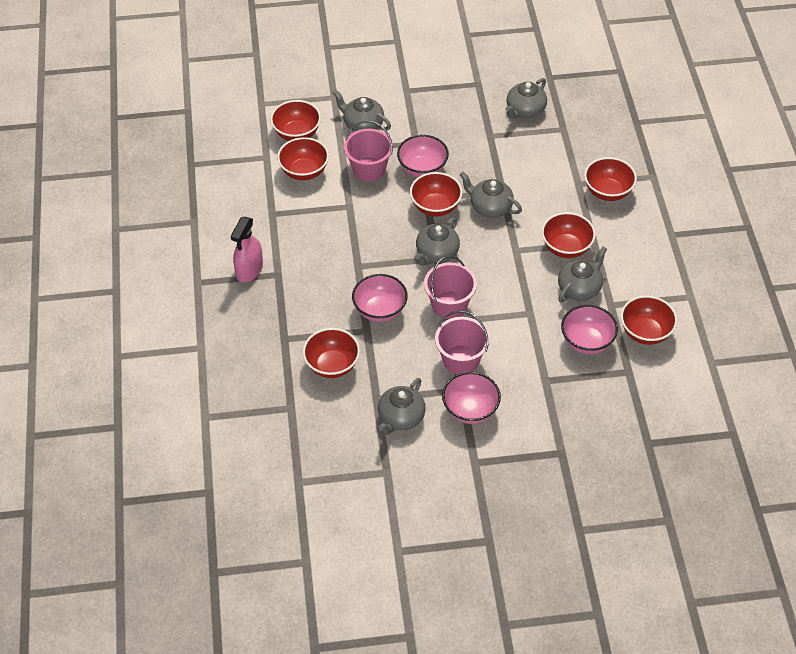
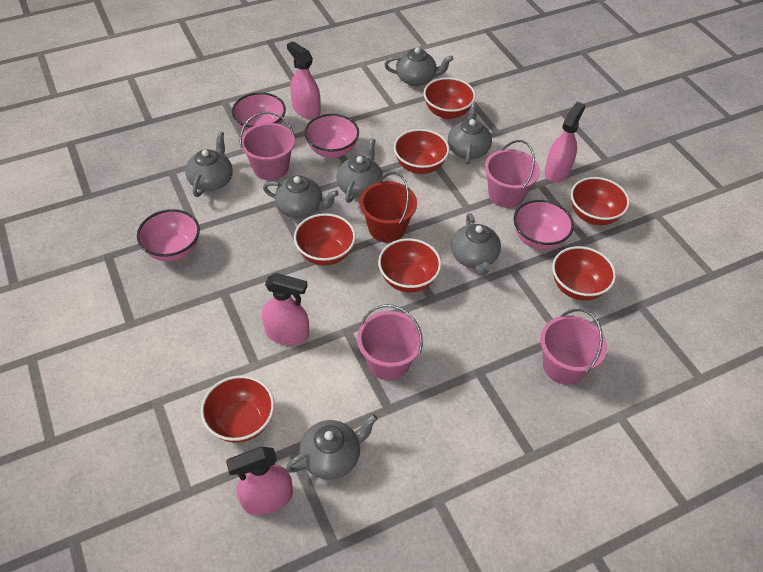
grey teapot: [333,90,391,132] [378,378,426,435] [416,217,460,266] [460,172,522,218] [506,78,547,119] [558,247,607,302] = 6 -> [185,131,233,197] [263,175,339,218] [286,414,378,480] [337,138,383,203] [384,47,453,86] [448,102,492,165] [451,213,501,276] = 7
pink bucket: [344,120,393,182] [424,256,477,319] [435,311,490,374] = 3 -> [240,112,295,180] [357,305,423,381] [484,140,540,208] [540,309,607,385] = 4
pink spray bottle: [231,217,263,283] = 1 -> [226,446,293,515] [262,273,309,345] [287,41,321,119] [544,102,585,183] = 4
red bucket: none = 0 -> [360,172,417,242] = 1

